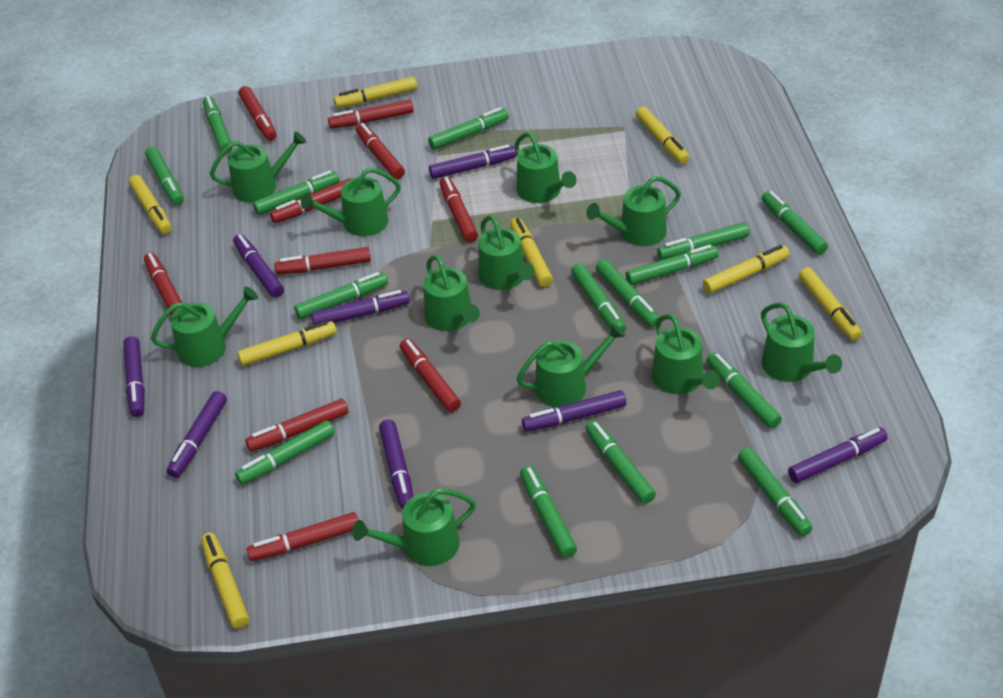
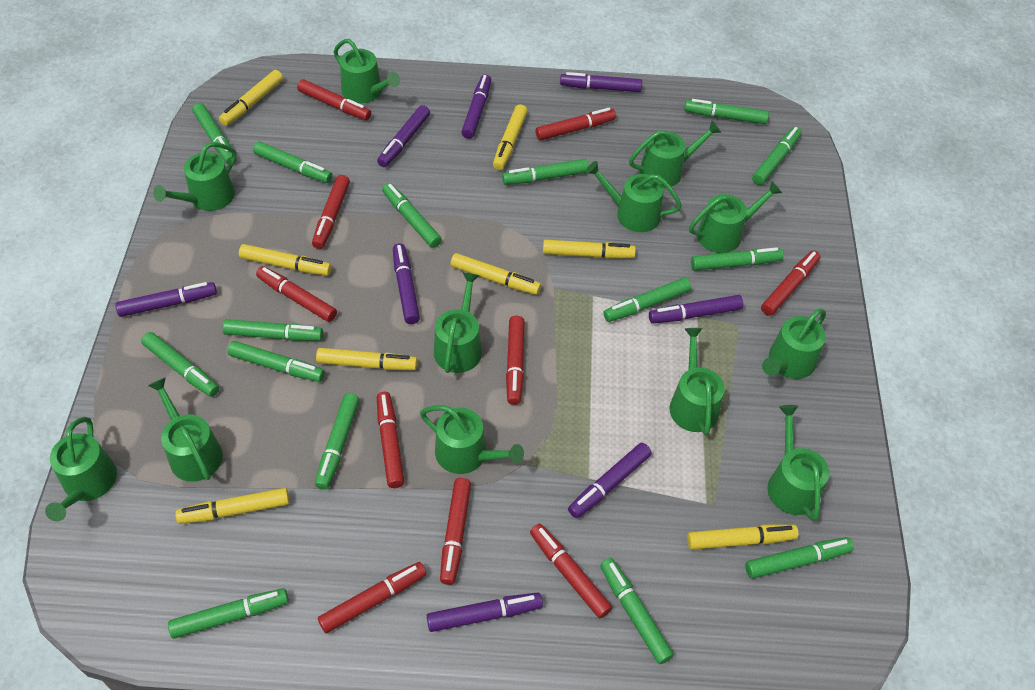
green watering can: [151,286,258,367] [210,131,306,203] [301,168,401,236] [352,488,476,566] [423,255,480,331] [478,215,535,290] [514,132,577,203] [516,323,625,407] [586,176,681,246] [652,314,720,394] [761,303,842,382] = 11 -> [45,417,117,522] [148,377,223,482] [153,142,236,211] [334,39,400,103] [420,405,524,474] [434,272,482,373] [585,161,682,232] [629,121,721,188] [670,328,725,435] [689,181,782,253] [762,309,826,379] [768,405,829,521] = 12

